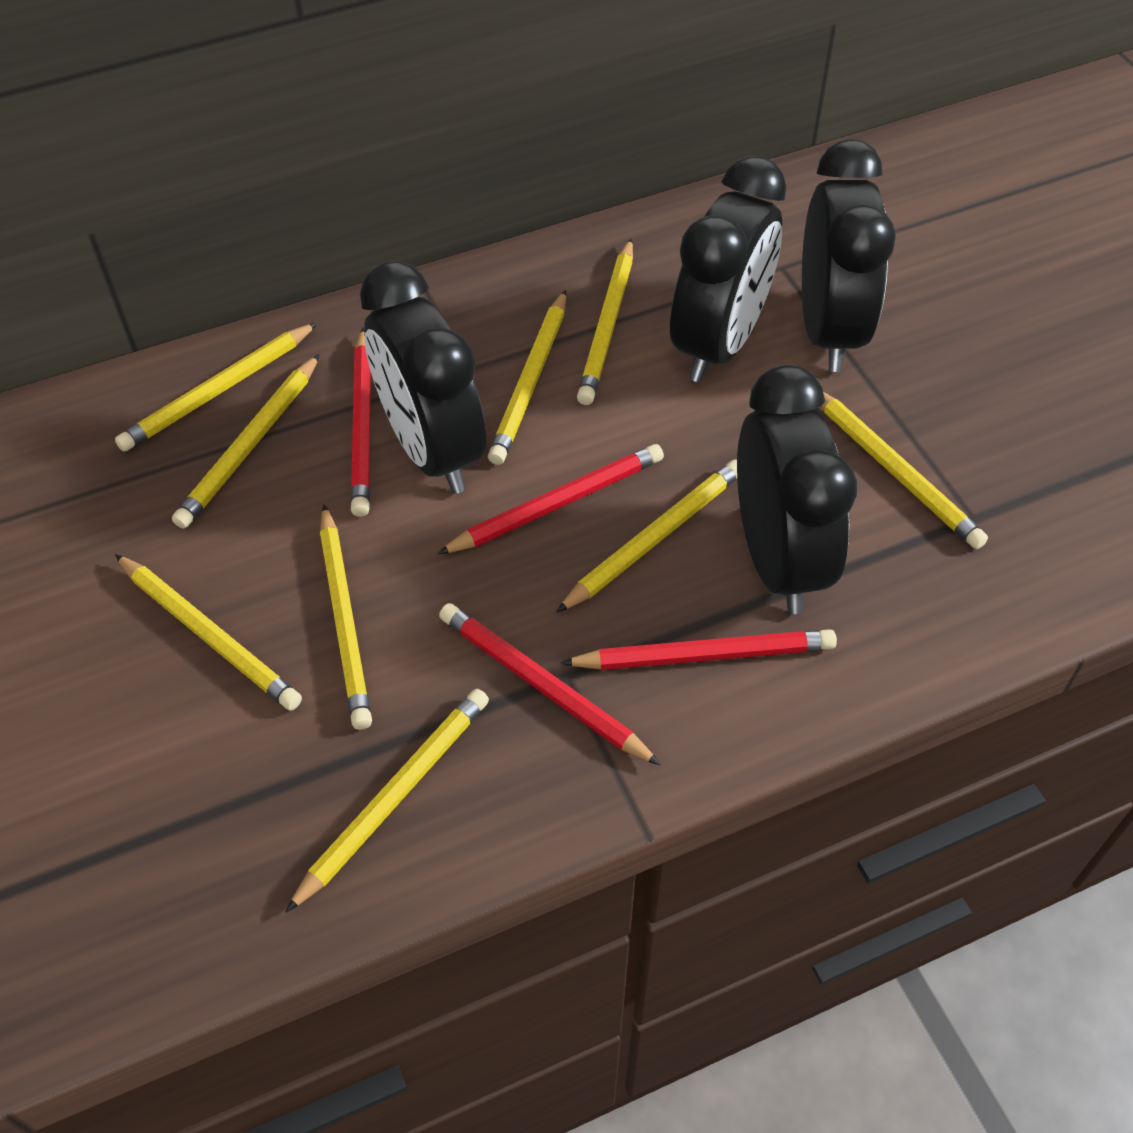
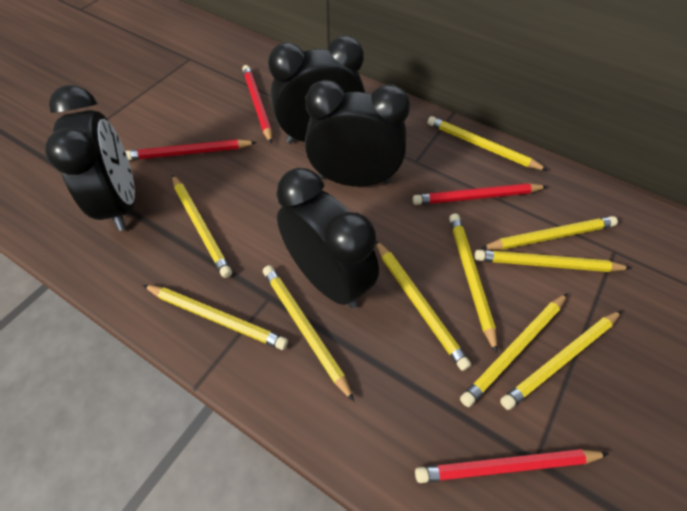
yellow pencil: [115,322,318,452] [115,554,302,711] [172,354,320,529] [286,689,489,913] [320,504,372,730] [488,290,566,465] [556,459,737,613] [577,238,633,405] [821,392,988,549] = 9 -> [143,285,288,350] [172,175,232,278] [263,265,354,402] [376,241,471,371] [427,116,548,171] [449,214,497,354] [460,293,568,407] [474,250,631,272] [480,216,618,250] [500,310,622,410] = 10

